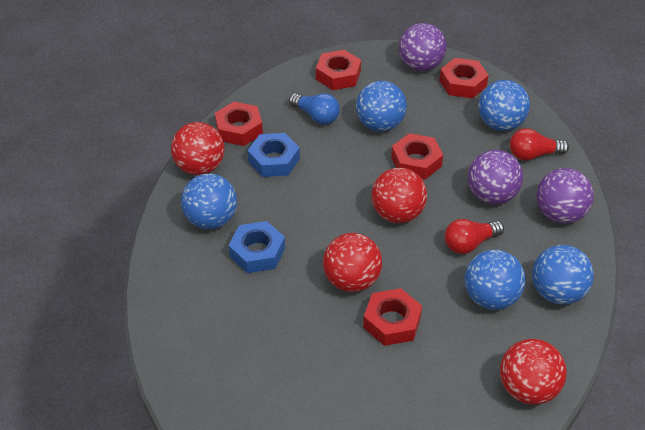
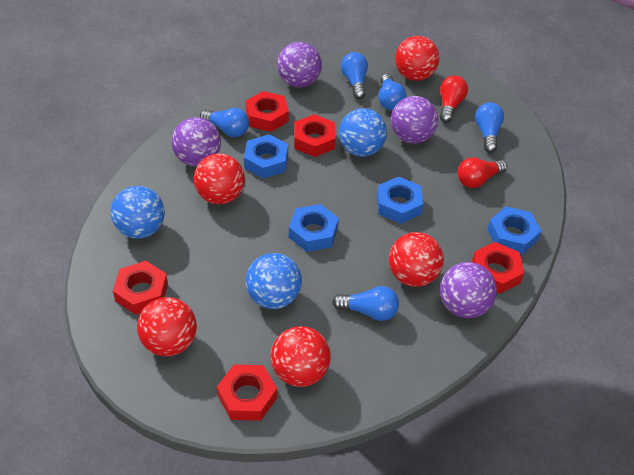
blue ball: [181,173,237,229] [356,81,407,132] [465,250,526,310] [478,80,530,131] [532,245,594,305] = 5 -> [111,186,165,239] [246,253,302,309] [339,108,387,157] = 3
blue light bulb: [289,93,340,125] = 1 -> [200,108,249,137] [332,286,399,321] [341,52,368,99] [378,74,407,110] [475,102,504,153] = 5
blue nut: [228,221,285,273] [248,133,300,177] = 2 -> [244,134,288,179] [289,204,339,252] [377,177,423,224] [487,207,541,255] = 4
purple ball: [399,23,447,71] [468,150,523,204] [536,168,594,224] = 3 -> [171,117,221,167] [277,42,322,88] [391,96,438,144] [440,262,497,318] = 4
red ball: [171,122,225,175] [323,233,382,292] [372,168,427,223] [500,339,567,405] = 4 -> [137,297,197,356] [194,153,245,204] [271,326,331,387] [389,232,444,287] [395,36,439,81] = 5

